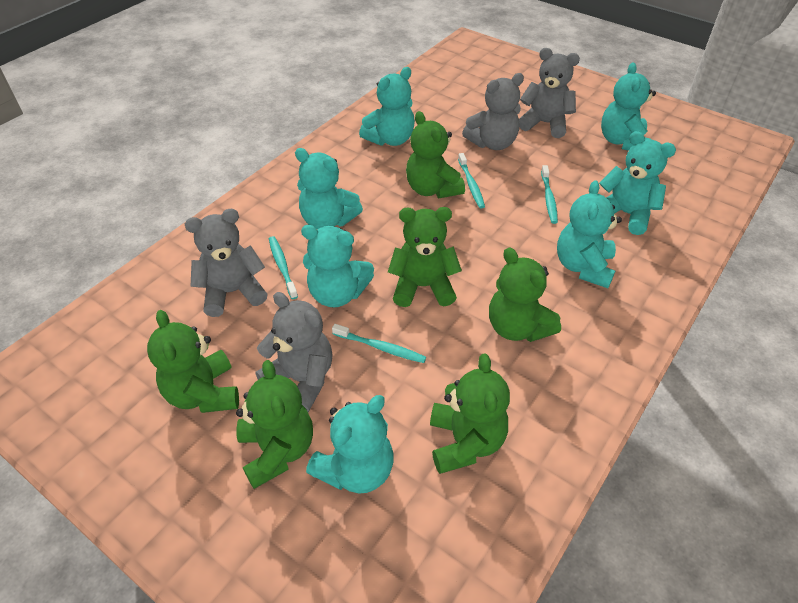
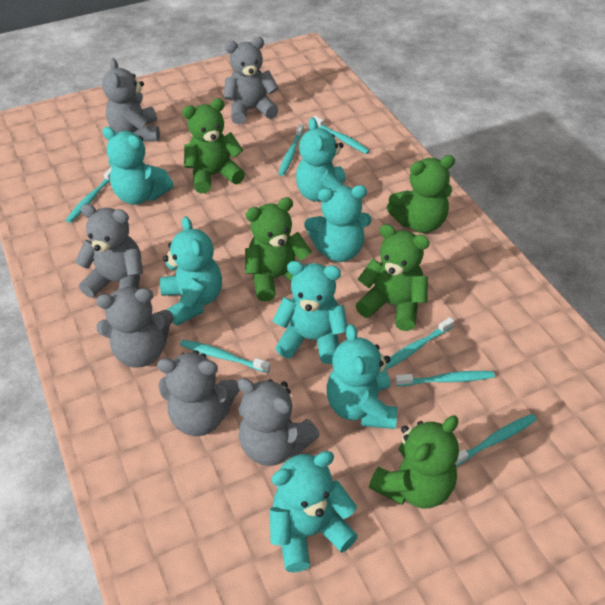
green teddy bear: [147,310,239,413] [236,360,313,489] [388,207,462,307] [406,111,465,198] [430,354,510,474] [489,248,561,342] = 6 -> [182,98,245,193] [245,197,312,302] [356,224,430,331] [369,415,459,509] [387,155,455,233] = 5
grey teddy bear: [185,208,268,317] [256,292,333,412] [462,73,524,150] [519,48,580,138] = 4 -> [75,204,143,298] [96,287,174,368] [102,58,160,141] [157,350,240,436] [224,37,279,124] [238,378,320,466] = 6
turquoise toothbrush: [269,236,298,299] [332,324,426,363] [458,153,485,208] [541,165,558,224] = 4 -> [66,167,112,223] [180,340,270,373] [279,124,304,176] [313,116,370,154] [385,317,454,370] [395,371,495,386] [455,414,537,466] = 7

